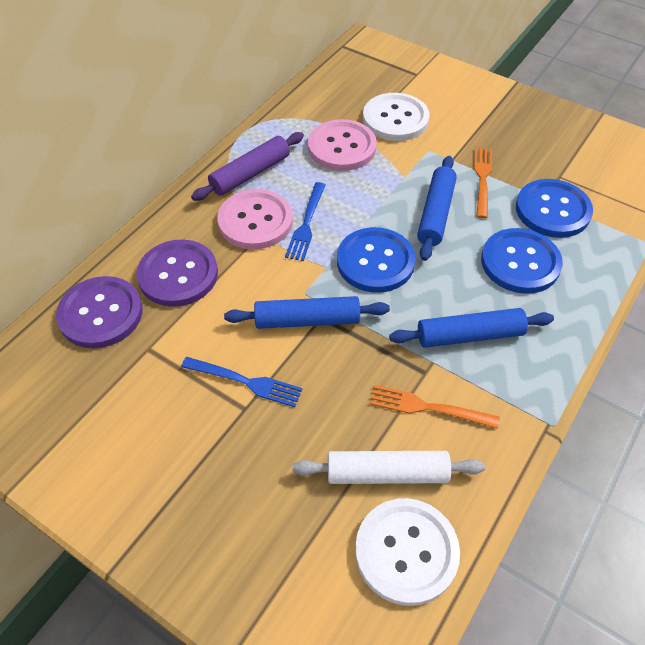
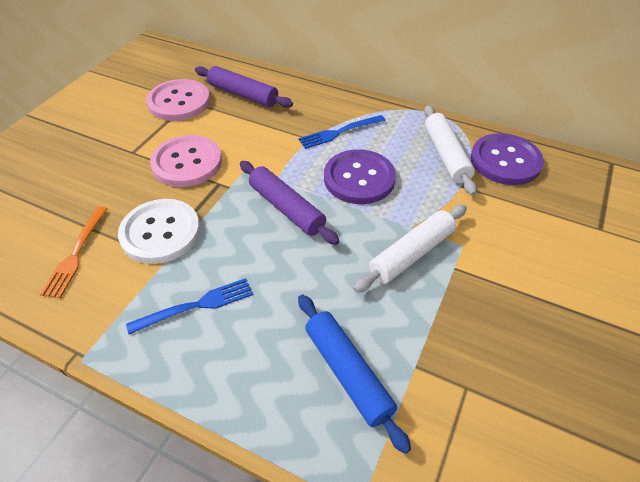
blue button: [337,227,416,293] [481,228,563,294] [516,179,593,238] = 3 -> none = 0
blue rolling pin: [224,296,390,329] [389,308,554,348] [417,156,457,261] = 3 -> [298,295,411,454] = 1
orange fork: [370,385,500,429] [474,147,492,218] = 2 -> [40,207,107,298] = 1
purple rolling pin: [191,132,304,201] = 1 -> [195,66,293,108] [240,161,339,245] = 2
white button: [355,498,460,606] [363,93,430,141] = 2 -> [118,199,200,264] = 1
white rolling pin: [292,451,485,484] = 1 -> [353,205,467,293] [424,105,477,195] = 2

